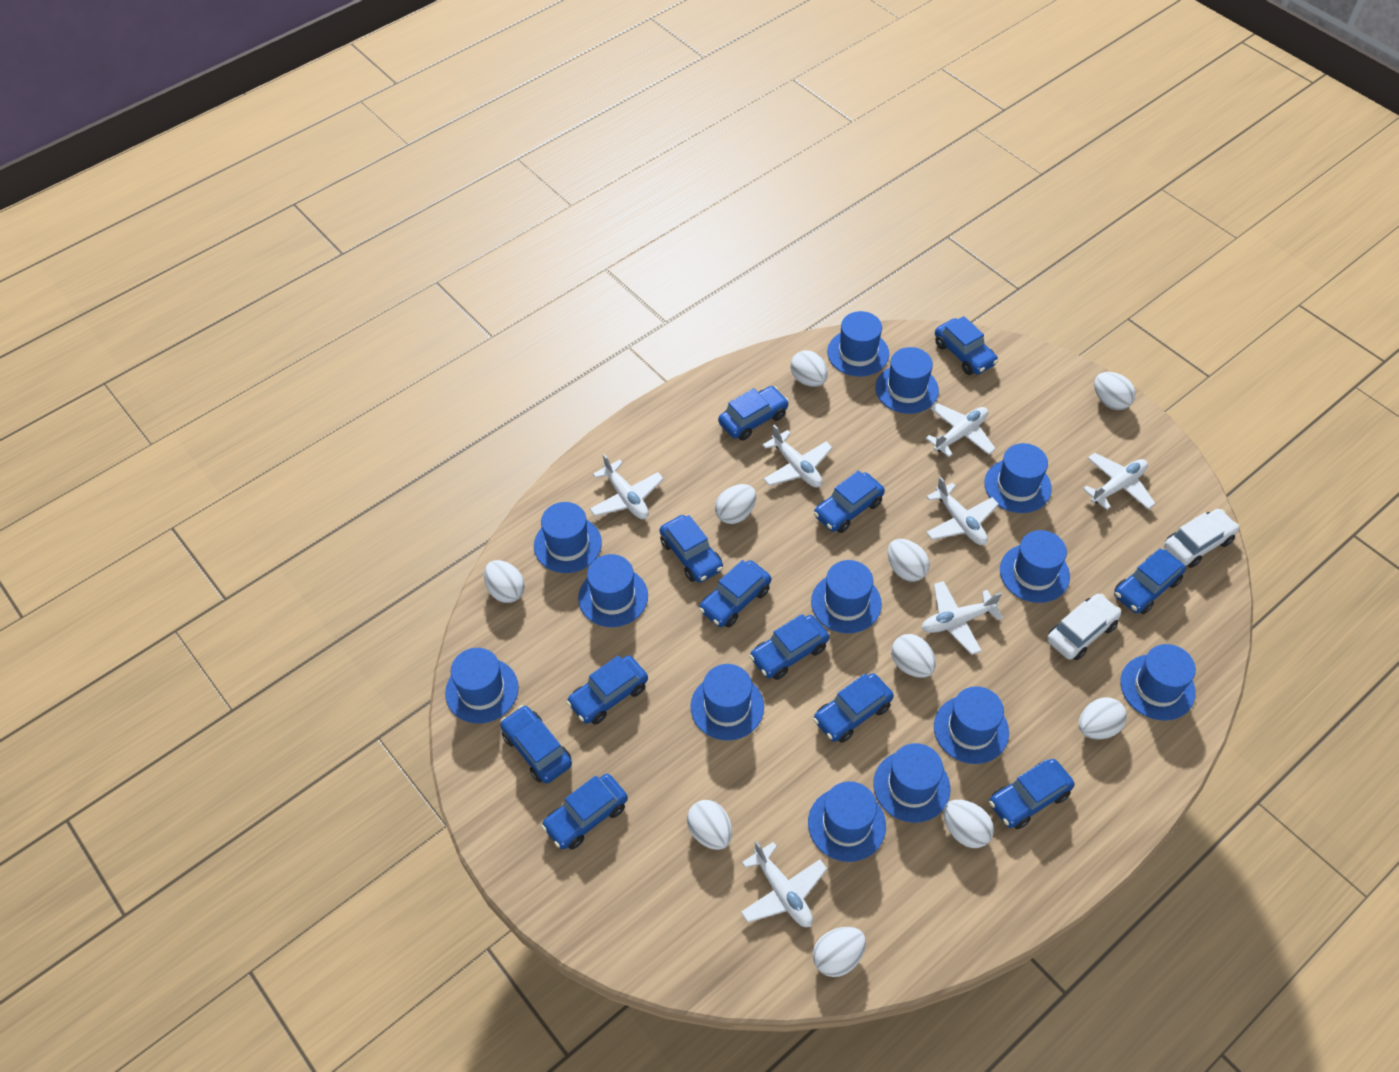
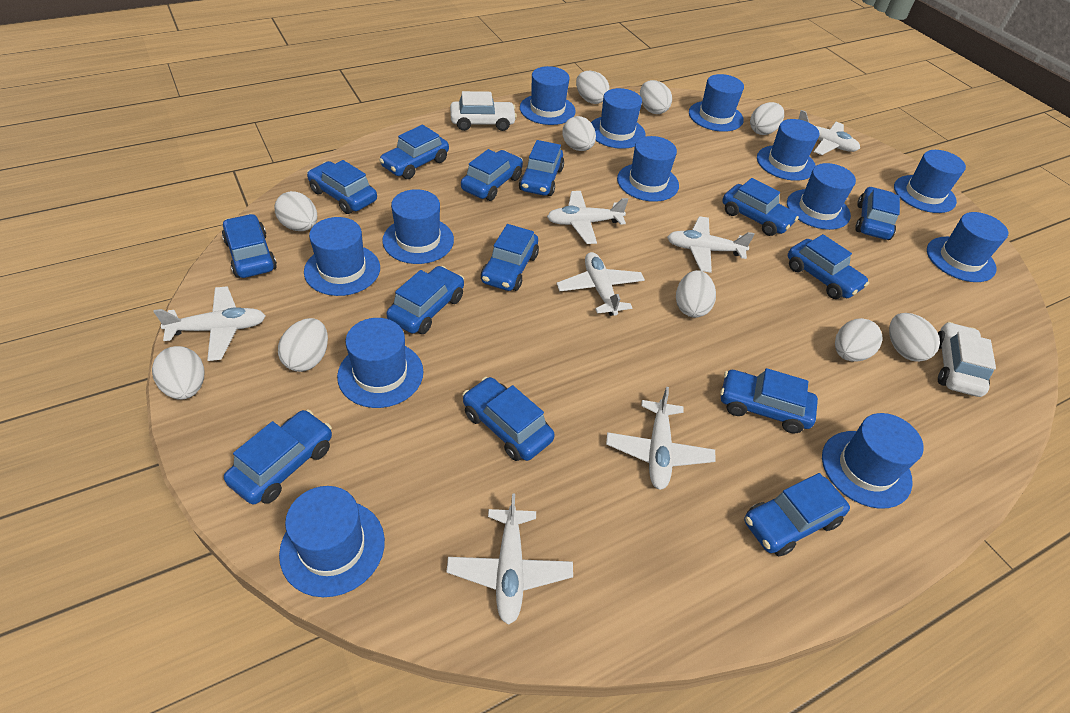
blue car: [500,705,572,783] [541,774,628,850] [566,655,648,724] [660,515,723,583] [699,560,771,627] [718,386,789,441] [749,614,829,680] [813,673,894,743] [814,470,885,533] [935,316,998,375] [989,759,1075,829] [1114,548,1186,614] = 12 -> [222,214,277,278] [224,410,332,504] [307,160,377,214] [379,125,449,179] [386,266,464,334] [461,149,523,201] [462,377,555,461] [481,224,539,291] [519,140,564,196] [720,368,818,433] [722,178,799,236] [744,473,850,557] [788,234,869,299] [855,187,900,240] = 14

